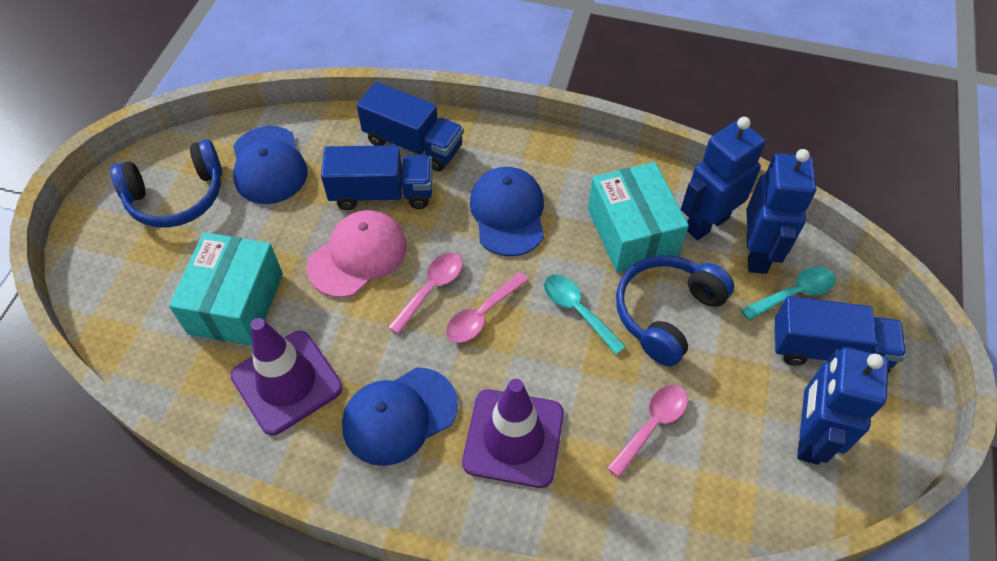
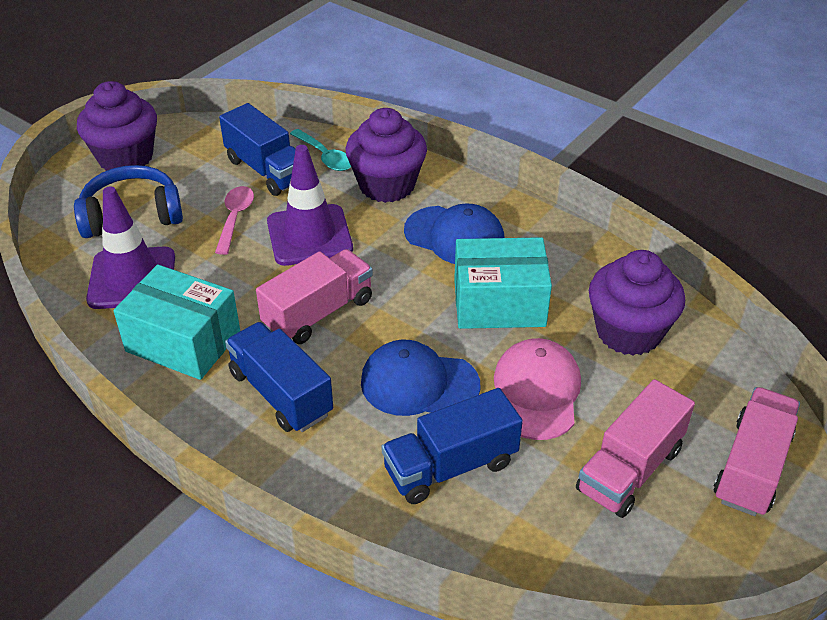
blue cap: [233,126,308,204] [342,368,458,466] [470,167,544,256] = 3 -> [361,340,480,416] [404,203,505,264] = 2
blue headphones: [110,139,222,228] [616,255,734,366] = 2 -> [74,165,183,238] = 1
blue robot: [681,117,766,240] [746,149,816,274] [797,347,888,464] = 3 -> none = 0
pink spoon: [388,253,463,335] [446,272,529,343] [607,385,688,478] = 3 -> [215,186,254,255] = 1
pink truck: none = 0 -> [256,249,373,344] [576,379,695,518] [714,387,800,516] = 3
purple cupcake: none = 0 -> [77,81,157,171] [346,108,427,203] [589,250,685,356] = 3
turquoise spoon: [544,274,626,355] [741,267,836,320] = 2 -> [290,129,351,171] = 1

